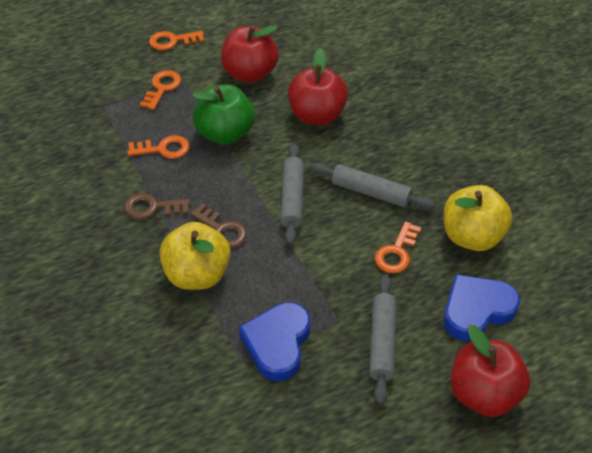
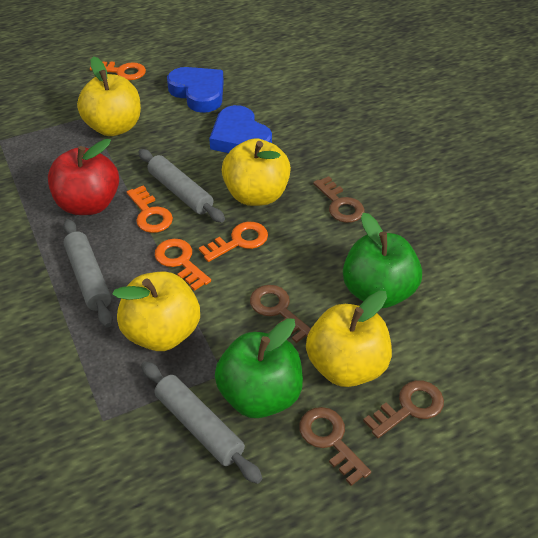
brown key: [124,193,190,219] [190,203,247,248] = 2 -> [250,285,311,343] [299,407,371,486] [313,176,364,223] [363,380,444,438] = 4
green apple: [192,84,255,144] = 1 -> [215,318,303,418] [343,213,422,308] = 2
red apple: [221,25,279,83] [288,48,348,125] [451,325,531,417] = 3 -> [48,139,119,215] = 1
yellow apple: [160,222,230,290] [444,185,512,251] = 2 -> [77,56,141,136] [112,271,200,351] [222,138,291,206] [306,291,392,387] = 4

